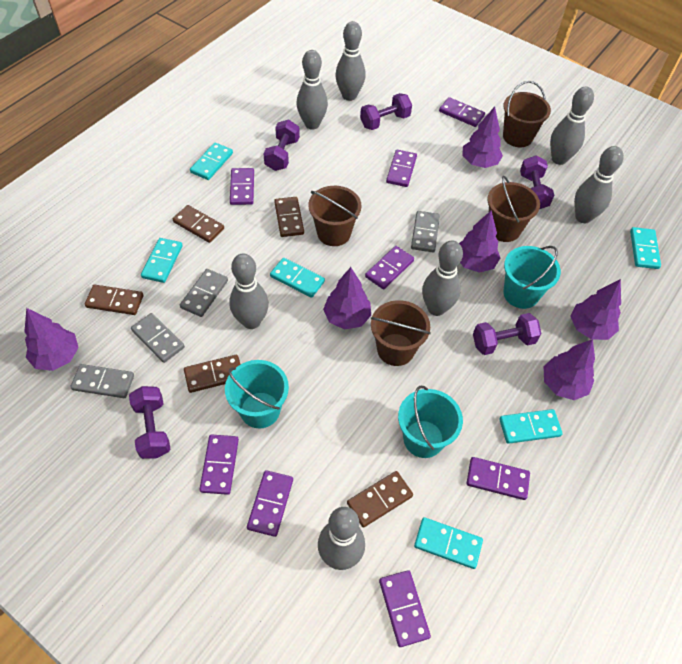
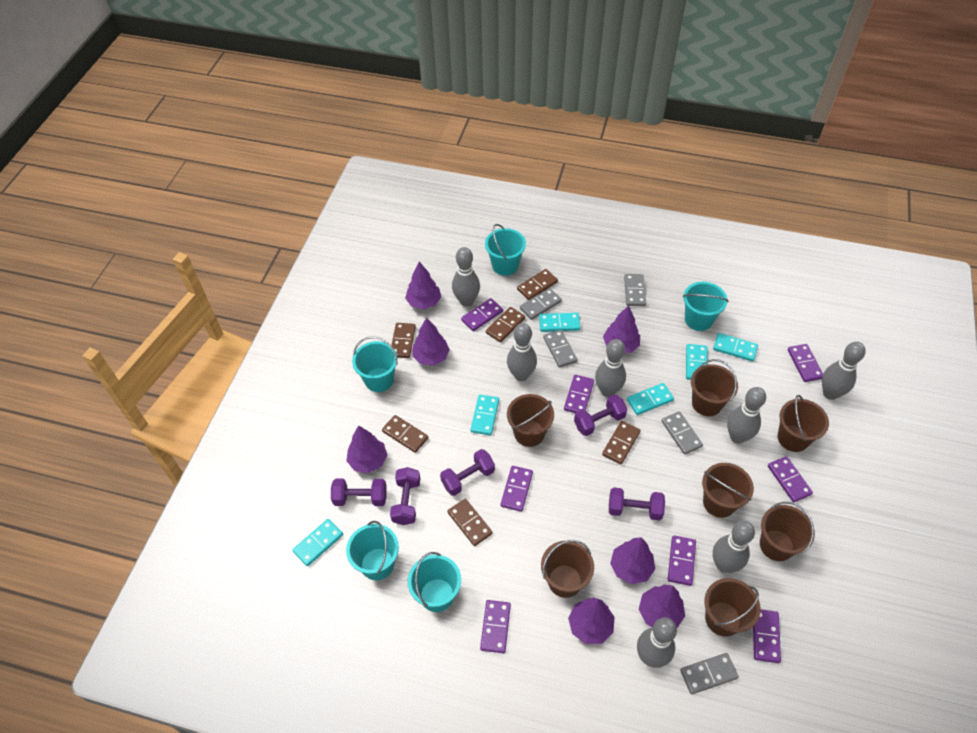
brown bucket: [308,186,362,246] [370,300,431,366] [487,176,540,242] [503,81,551,147] = 4 -> [507,394,554,447] [541,540,594,598] [691,359,738,416] [702,463,754,518] [704,578,761,637] [760,502,815,561] [778,395,829,452] = 7
brown domino: [85,285,143,315] [173,205,224,243] [184,355,240,393] [274,197,304,237] [347,471,413,528] = 5 -> [382,415,428,453] [391,323,416,358] [447,499,493,546] [486,307,525,342] [517,269,558,300] [602,421,641,464] = 6
grey domino: [71,364,134,398] [131,313,185,363] [180,269,228,317] [411,211,440,252] = 4 -> [520,288,562,320] [543,330,577,368] [624,274,646,306] [661,411,703,455] [680,653,739,694] = 5
purple tree: [24,308,79,371] [323,267,371,330] [459,211,500,273] [462,107,503,168] [544,339,595,400] [571,279,621,340] = 6 -> [346,425,387,473] [405,261,441,309] [412,317,450,366] [568,597,615,644] [603,305,640,353] [610,537,655,584] [639,585,685,628] = 7
turquoise bucket: [225,360,289,429] [398,386,463,458] [503,246,561,309] = 3 -> [346,521,399,580] [352,336,398,392] [408,552,461,612] [485,224,526,276] [683,282,729,331] = 5

